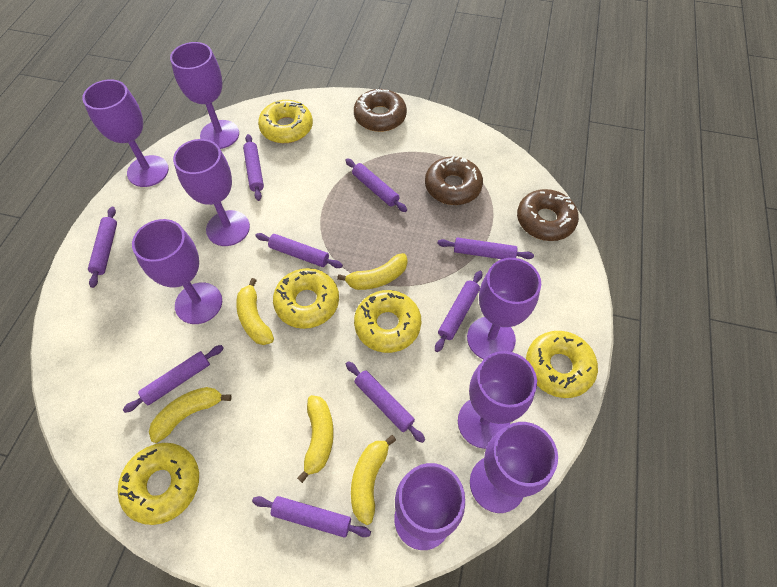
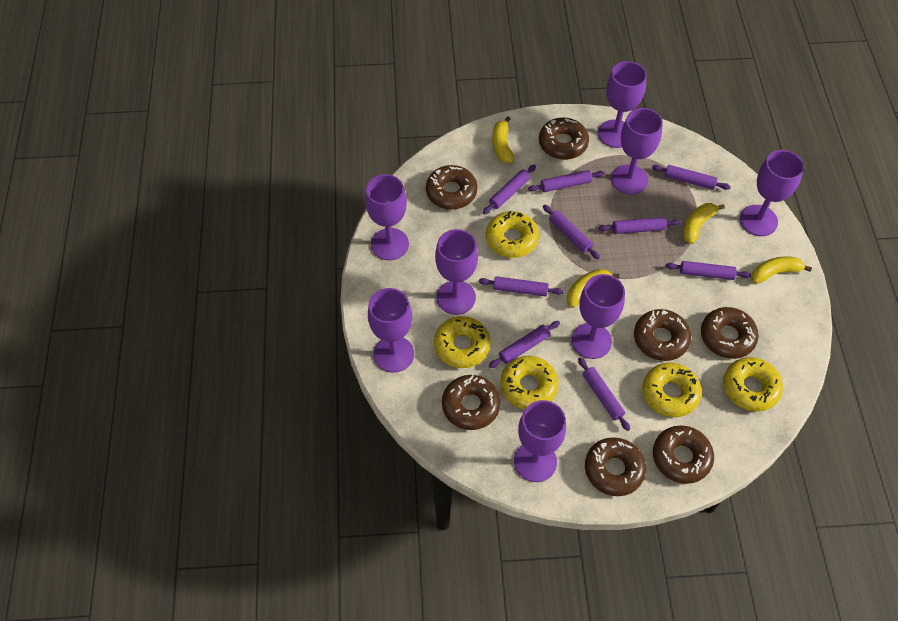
brown donut: [354,89,407,132] [425,155,483,205] [517,189,579,241] = 3 -> [426,165,477,210] [442,375,501,430] [539,117,589,160] [585,437,646,496] [634,309,691,361] [653,425,714,484] [701,307,759,359] = 7
yellow banana: [149,387,232,443] [236,278,274,345] [297,395,334,483] [337,253,408,290] [351,435,396,525] = 5 -> [492,116,514,163] [567,269,619,308] [683,203,725,244] [751,256,812,284] = 4

